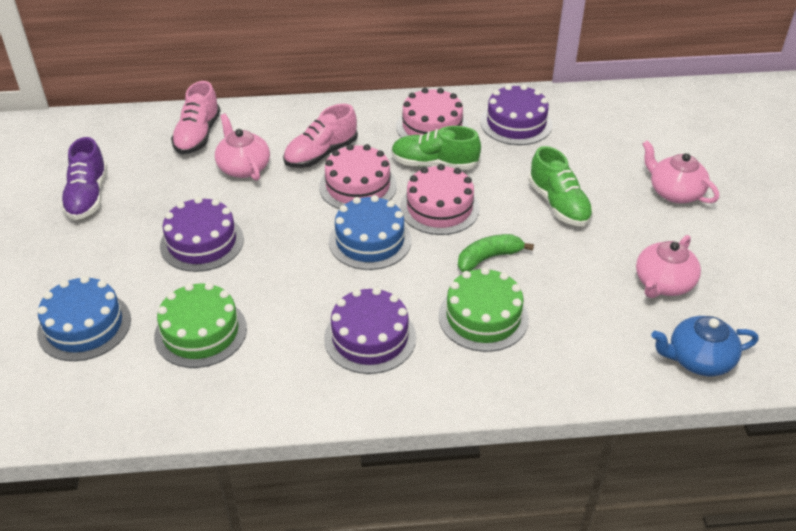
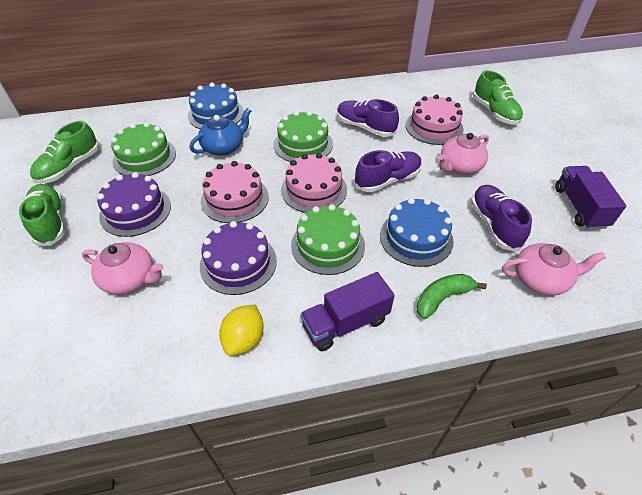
green cake: [154,282,247,368] [438,267,529,352] = 2 -> [111,122,176,176] [273,111,333,162] [291,204,365,275] = 3
green shoe: [391,126,481,170] [528,146,593,226] = 2 -> [19,184,65,246] [30,121,99,184] [473,70,523,125] = 3
pink shoe: [171,81,220,154] [283,104,358,168] = 2 -> none = 0
purple cake: [160,197,244,272] [324,287,416,374] [481,84,552,145] = 3 -> [97,172,171,237] [200,221,277,295] = 2
purple shoe: [60,137,107,220] = 1 -> [337,99,399,137] [355,150,422,192] [471,185,532,252] = 3
purple truck: none = 0 -> [300,272,395,351] [555,166,626,229] = 2
yellow lemon: none = 0 -> [219,304,264,356] = 1

